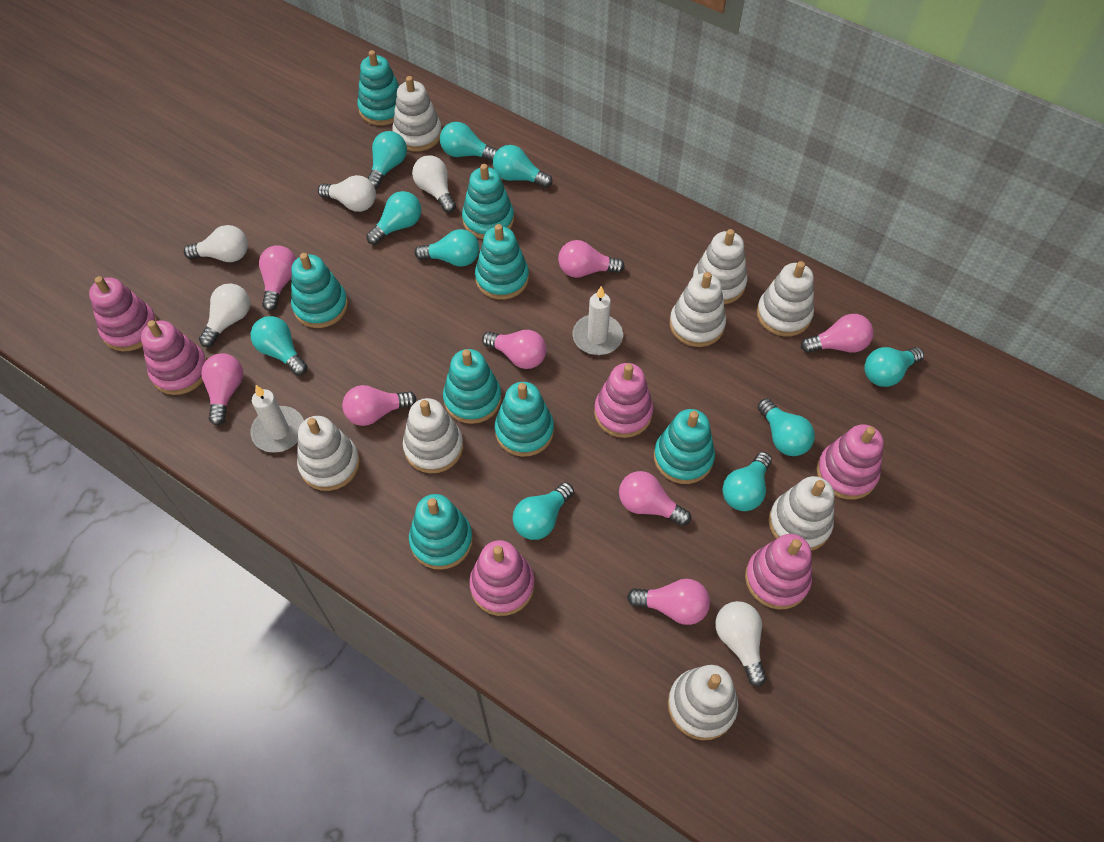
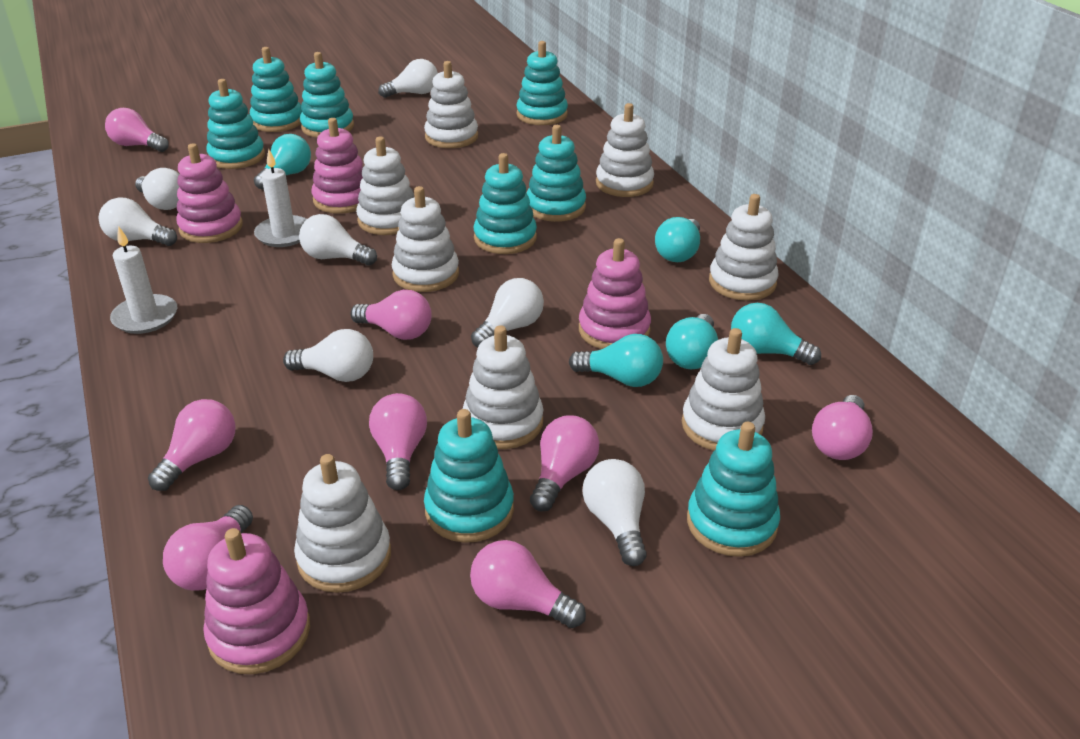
pink stacking toy: [89,276,158,351] [141,320,207,395] [469,540,534,616] [594,363,653,438] [745,534,812,610] [817,424,884,500] = 6 -> [176,143,243,243] [203,528,310,674] [312,118,363,214] [579,238,651,349] = 4
turquoise light bulb: [251,316,308,375] [366,191,421,245] [368,131,407,189] [414,229,479,267] [440,122,498,162] [493,145,553,188] [513,482,574,540] [722,452,772,511] [758,398,815,456] [864,347,924,387] = 10 -> [254,134,311,190] [569,334,663,387] [655,217,700,262] [666,314,718,369] [731,303,821,365] = 5
white light bulb: [184,225,248,262] [199,283,250,347] [318,175,376,212] [412,156,456,213] [715,601,767,687] = 5 -> [99,198,177,246] [135,168,180,210] [283,329,373,382] [299,214,377,265] [378,59,438,98] [471,278,544,347] [583,459,647,566] = 7

